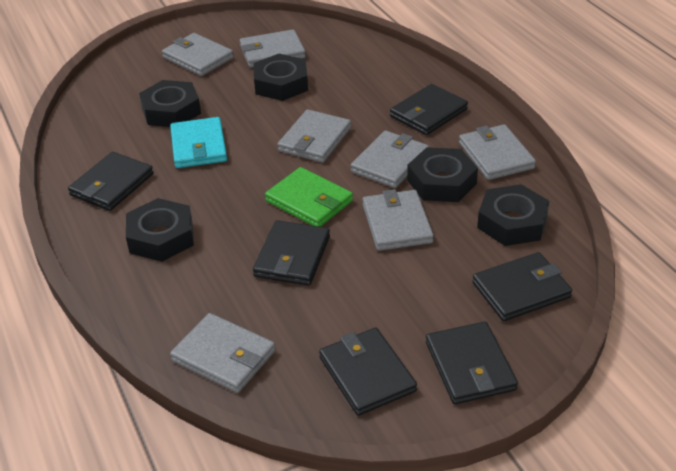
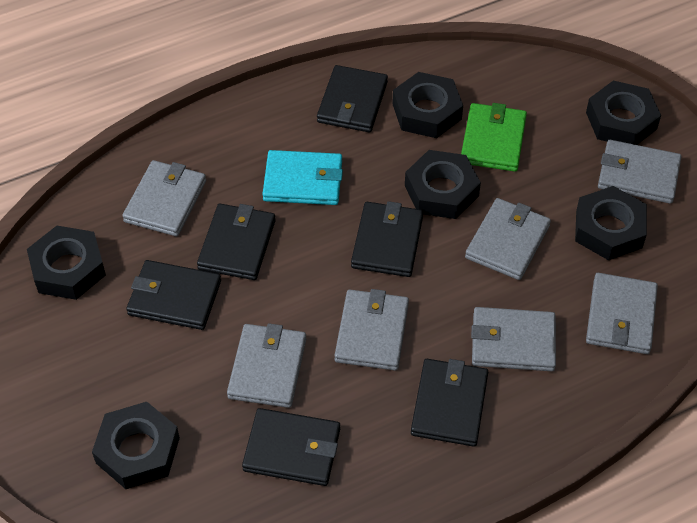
black nut: [126,198,194,262] [139,80,201,127] [253,54,308,101] [407,147,478,202] [477,184,550,246] = 5 -> [27,226,106,300] [92,402,180,489] [392,72,463,138] [405,150,481,219] [575,186,647,260] [586,81,661,145] = 6

